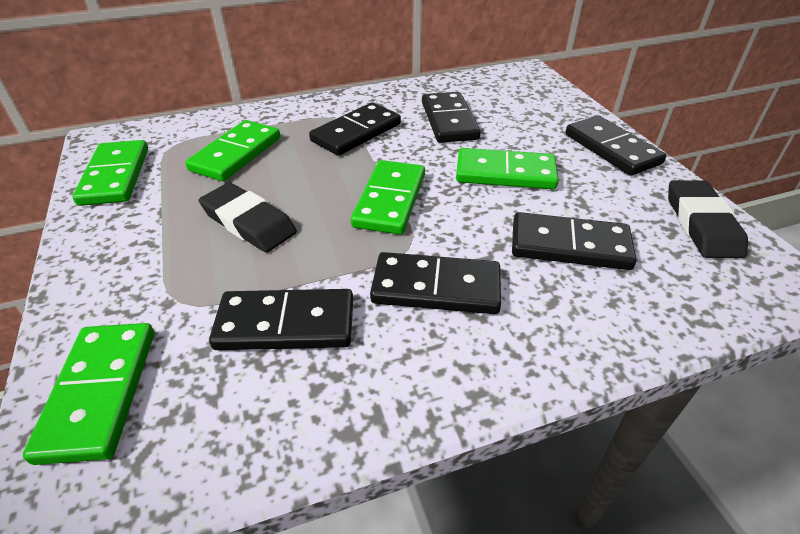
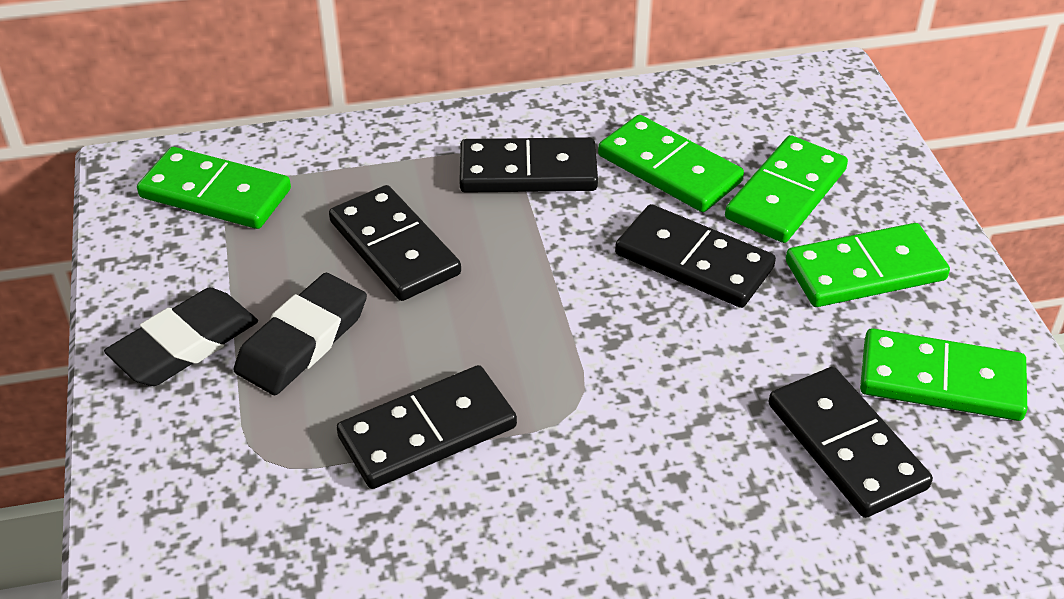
black domino: [209,289,353,350] [309,102,401,156] [370,252,501,314] [422,92,481,143] [512,212,637,270] [565,115,667,176] = 6 -> [329,185,461,301] [336,365,517,489] [459,137,598,193] [615,204,776,308] [769,367,933,518] = 5

